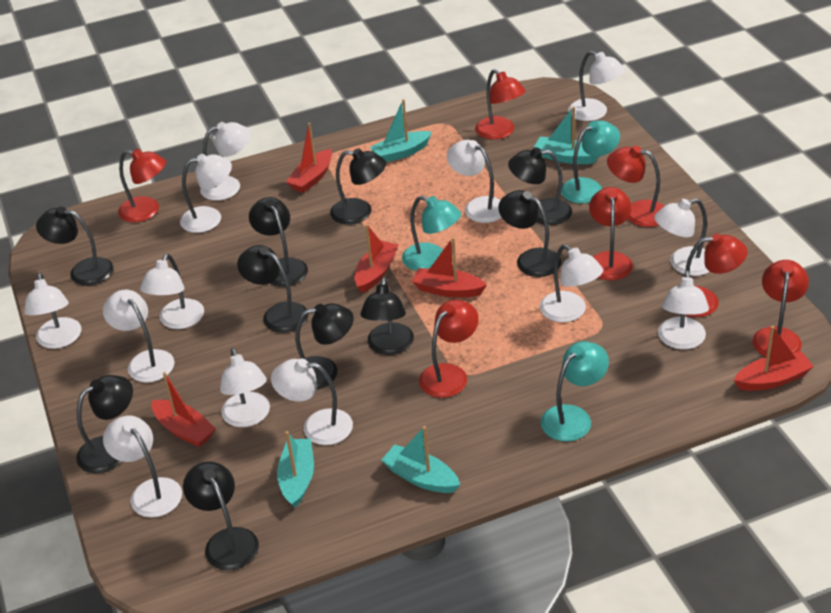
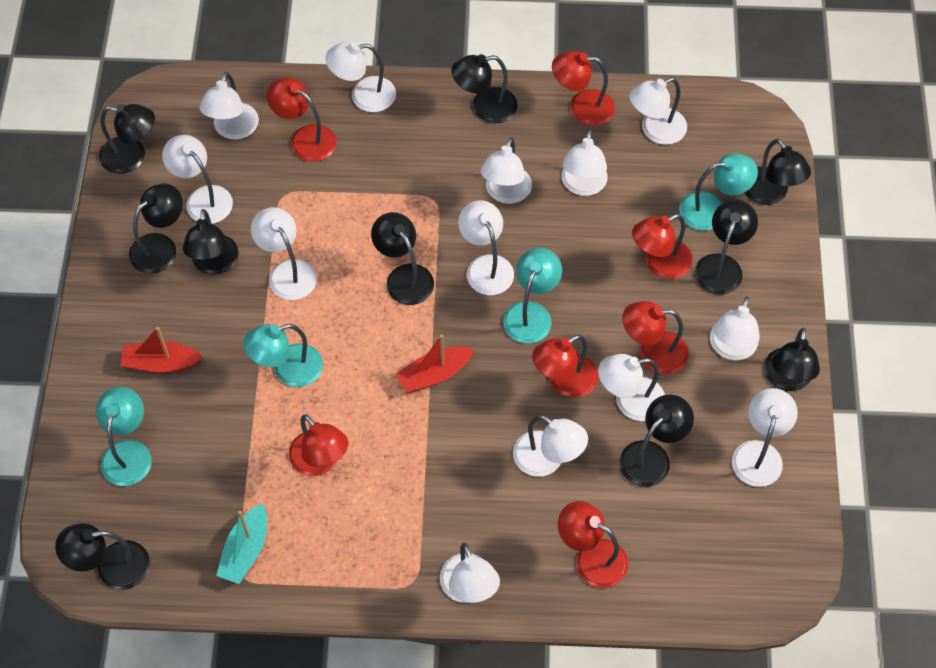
red boat: [152,372,216,447] [286,123,332,193] [354,224,399,293] [412,237,487,298] [734,326,814,391] = 5 -> [120,327,203,373] [396,334,474,392] = 2
turquoise boat: [277,431,314,508] [369,99,432,162] [381,426,460,493] [534,106,599,164] = 4 -> [216,503,267,584] = 1
turquoise lamp: [402,196,461,271] [541,341,609,442] [561,120,620,204] = 3 -> [96,387,152,486] [244,324,323,387] [503,248,562,343] [679,153,758,231] = 4

